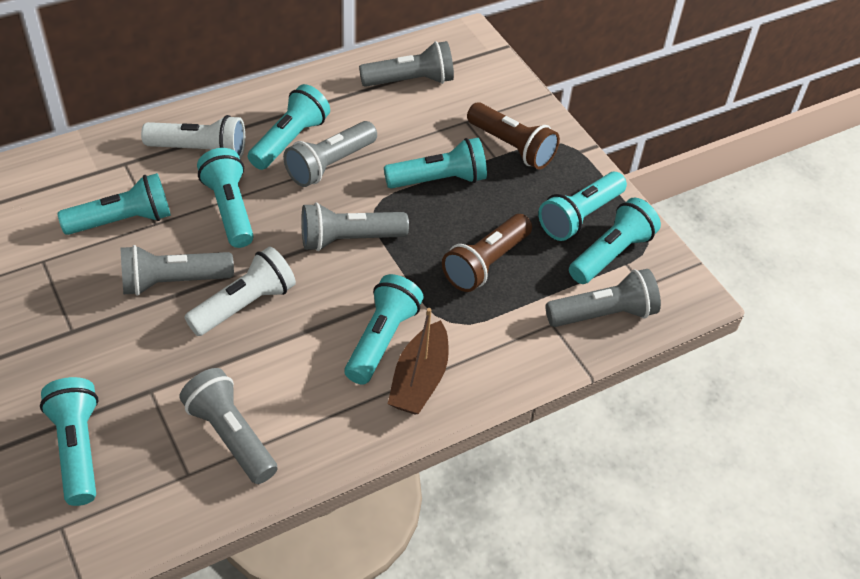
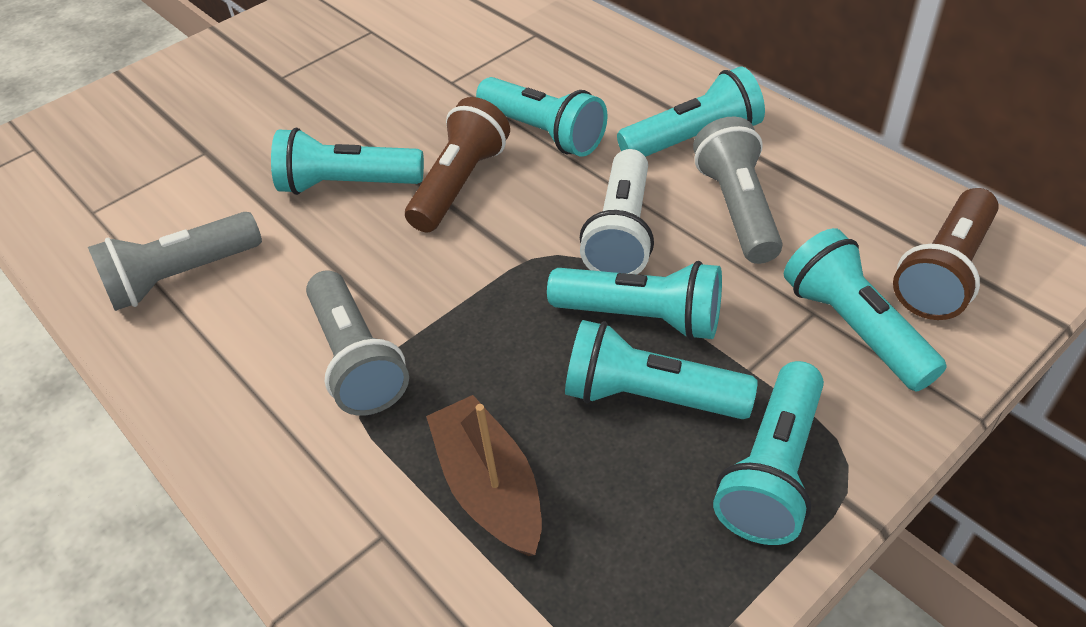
grey flashlight: [121,245,234,296] [179,368,278,484] [283,121,377,187] [301,203,409,251] [359,41,454,87] [546,269,661,327] = 6 -> [88,212,262,311] [306,270,409,416] [693,116,783,264] = 3
turquoise flashlight: [40,377,98,506] [57,173,171,235] [197,148,254,248] [248,84,330,170] [345,274,424,385] [384,138,487,189] [538,172,627,241] [569,197,661,284] = 8 -> [271,127,424,195] [476,77,608,157] [547,261,722,340] [565,320,758,419] [617,67,765,157] [713,361,824,545] [784,228,947,391] = 7
white flashlight: [141,115,245,159] [184,247,296,336] = 2 -> [580,149,654,274] = 1

